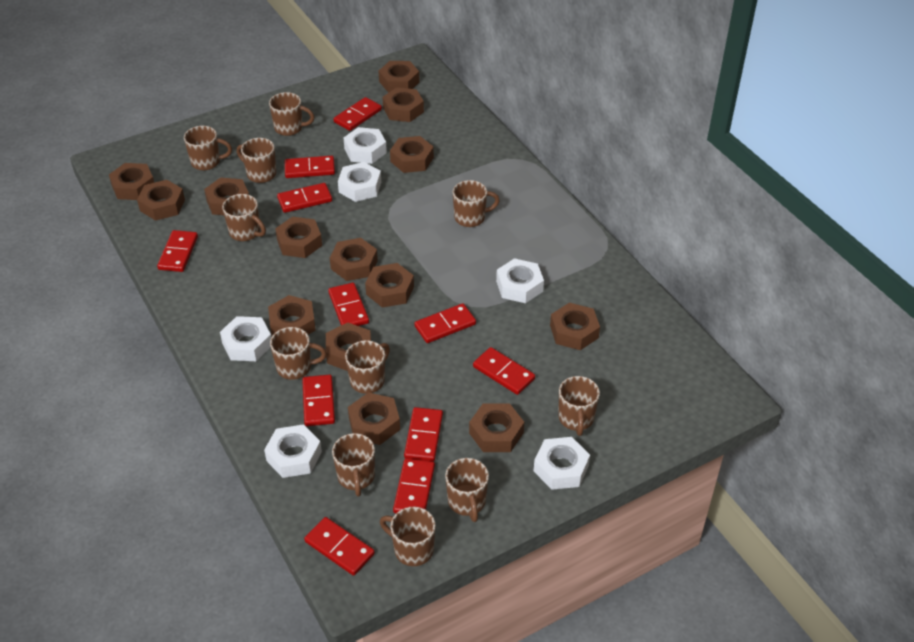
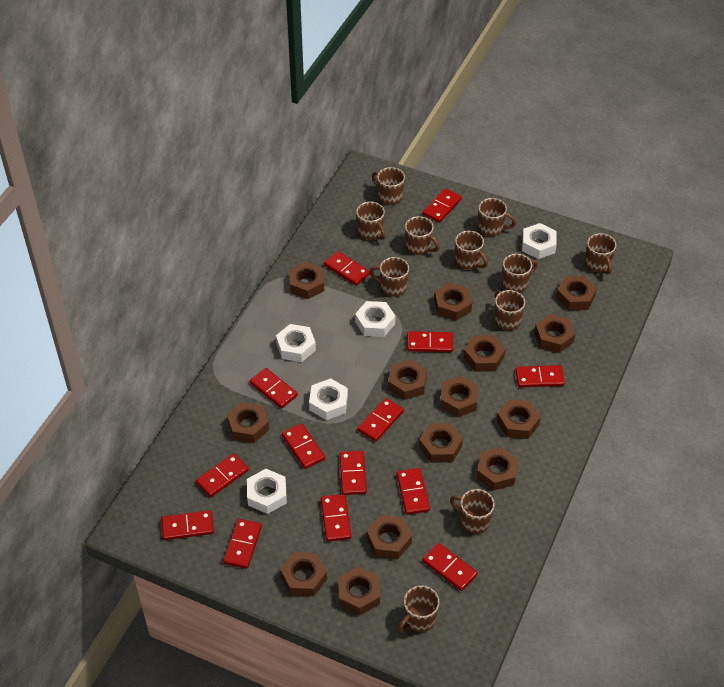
red domino: [157,230,198,272] [277,183,332,213] [285,156,335,178] [302,375,335,426] [304,517,375,576] [328,283,369,326] [334,97,382,131] [393,458,435,513] [404,407,443,461] [414,303,476,343] [473,347,535,395] = 11 -> [161,510,214,540] [196,453,249,497] [223,519,262,569] [250,368,298,408] [282,423,325,469] [321,494,351,542] [324,251,370,286] [340,451,367,495] [358,398,404,442] [397,468,430,515] [407,331,453,352] [422,543,477,591] [423,188,462,223] [516,365,565,387] = 14
white nut: [220,316,271,361] [264,424,322,478] [338,162,381,202] [344,127,387,164] [496,258,544,303] [534,437,590,490] = 6 -> [247,469,287,514] [276,324,316,362] [309,378,348,420] [355,301,395,337] [522,223,557,259] = 5

